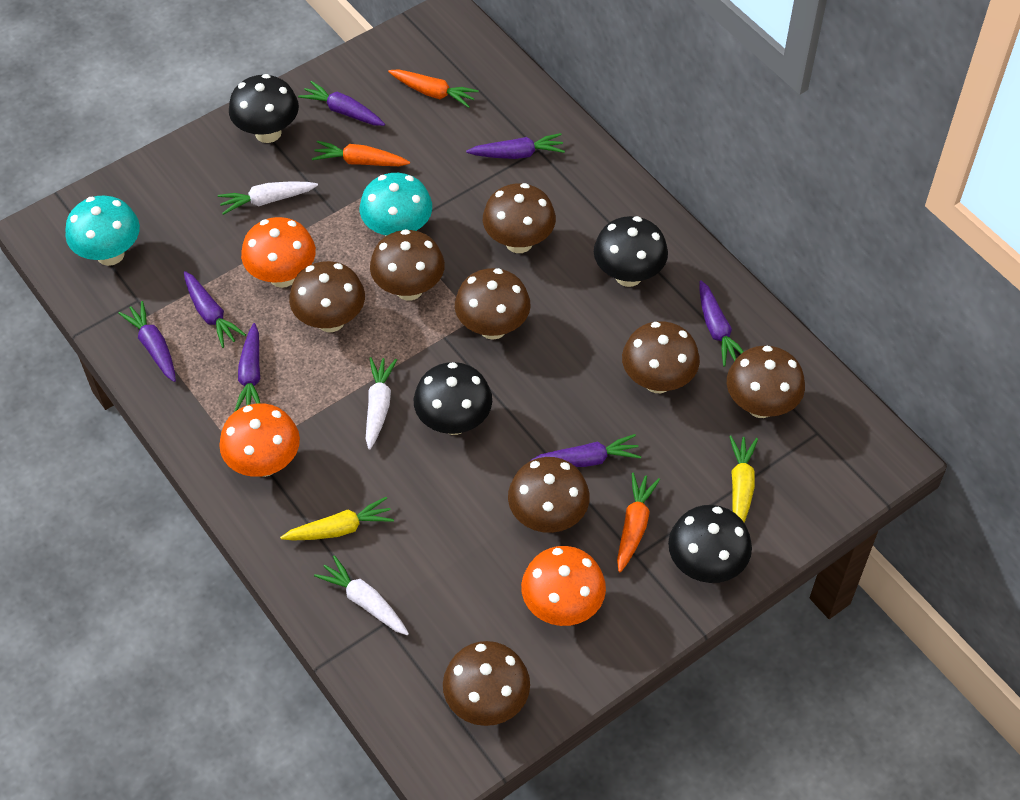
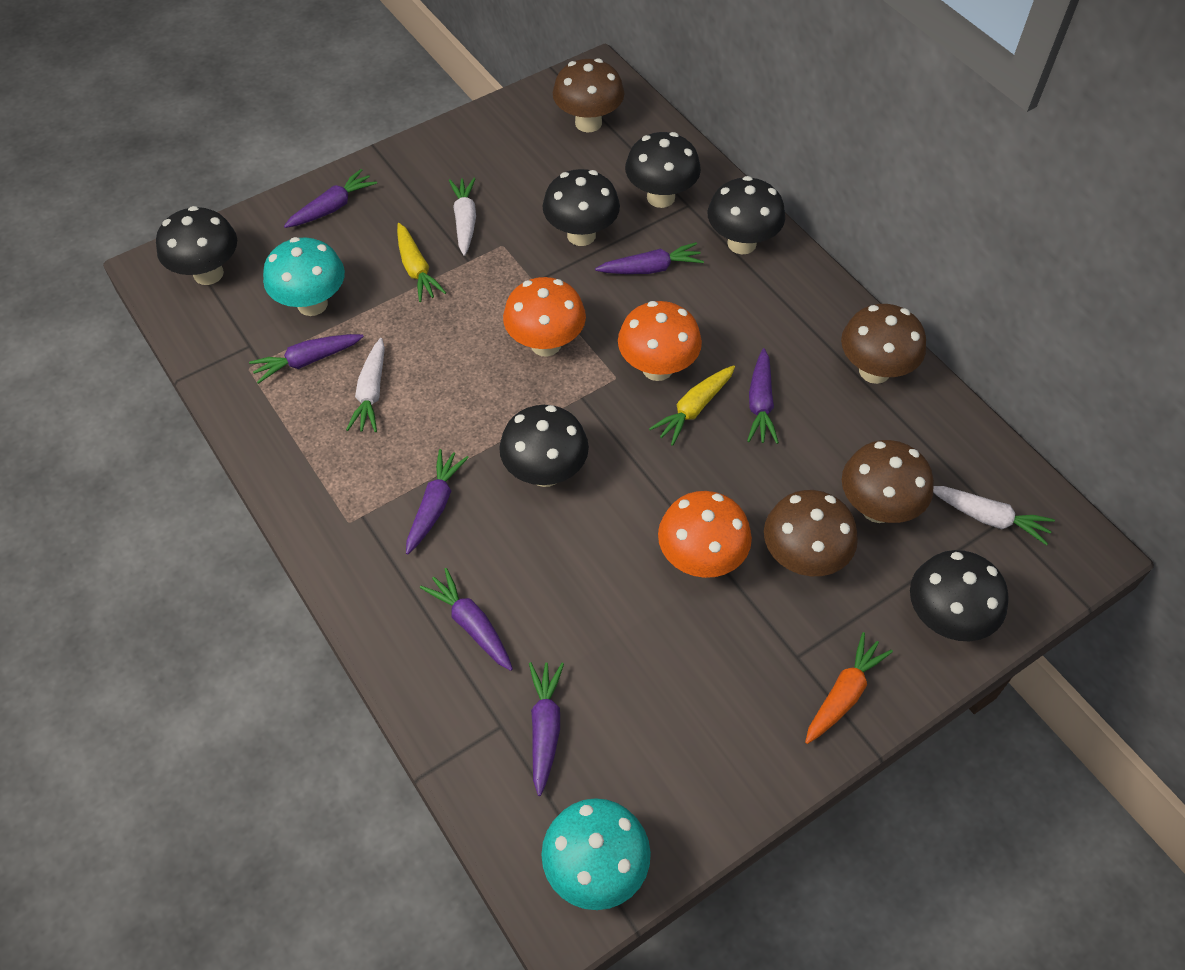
black mushroom: [229,74,299,143] [414,362,492,435] [594,216,668,287] [668,505,752,583] = 4 -> [156,206,237,285] [499,405,589,487] [543,169,620,246] [625,132,701,208] [708,176,785,254] [910,550,1009,641] = 6
brown mushroom: [289,261,365,332] [370,229,445,301] [443,641,530,726] [455,268,531,340] [483,183,556,253] [508,457,590,533] [622,321,700,393] [727,346,805,418] = 8 -> [553,58,624,133] [764,490,858,576] [841,304,926,384] [842,440,934,523] = 4
orange carrot: [312,141,410,166] [388,69,479,108] [617,473,660,572] = 3 -> [805,632,893,744] = 1

